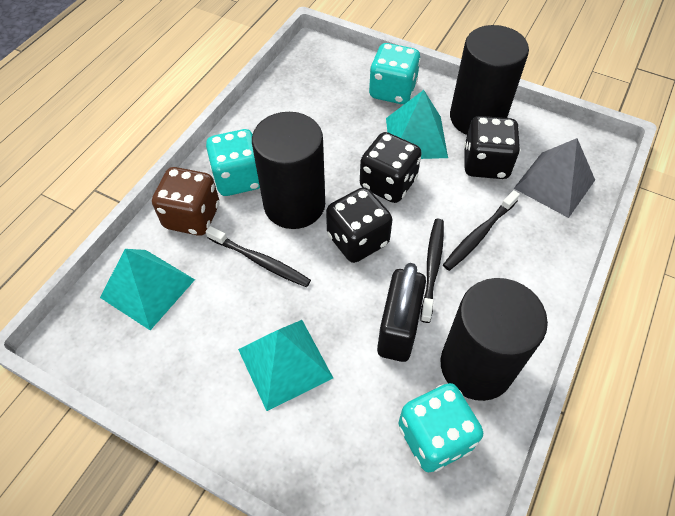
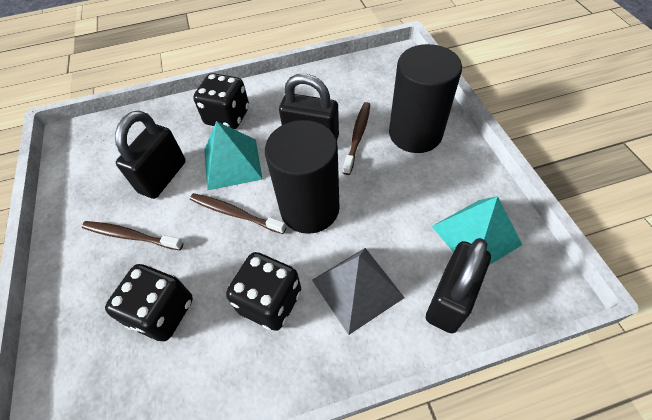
black cylinder: [252,112,325,229] [441,278,548,401] [450,25,529,135] = 3 -> [265,120,339,234] [389,44,462,153] = 2
black padlock: [377,263,426,362] = 1 -> [115,111,186,199] [279,74,339,140] [426,238,491,333] = 3
black toothbrush: [206,226,311,287] [420,219,444,323] [443,190,520,271] = 3 -> none = 0
brown dice: [152,167,219,236] = 1 -> none = 0
brown toothbrush: none = 0 -> [82,221,183,250] [190,193,286,234] [343,102,370,175] = 3
turquoise dice: [206,129,260,196] [369,43,421,104] [399,383,483,472] = 3 -> none = 0
turquoise pyramid: [100,249,195,330] [238,320,333,411] [386,90,448,159] = 3 -> [204,121,263,191] [432,196,522,265] = 2

